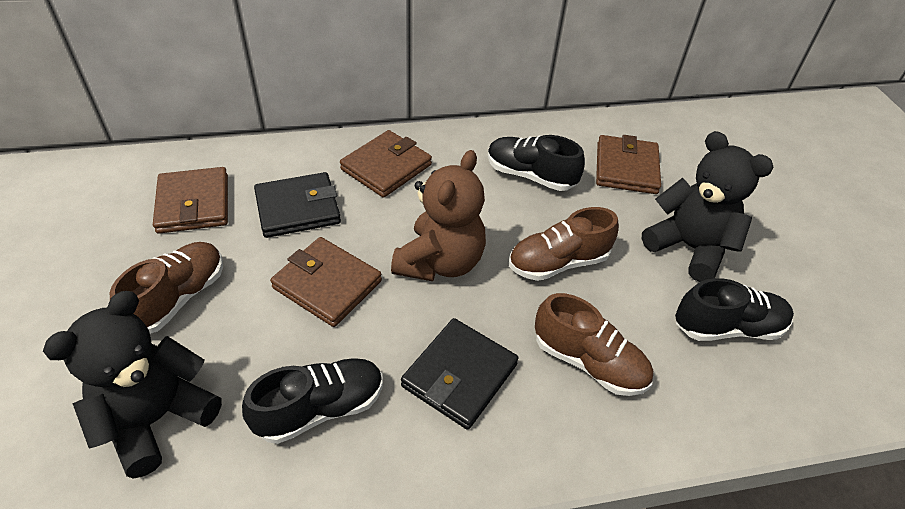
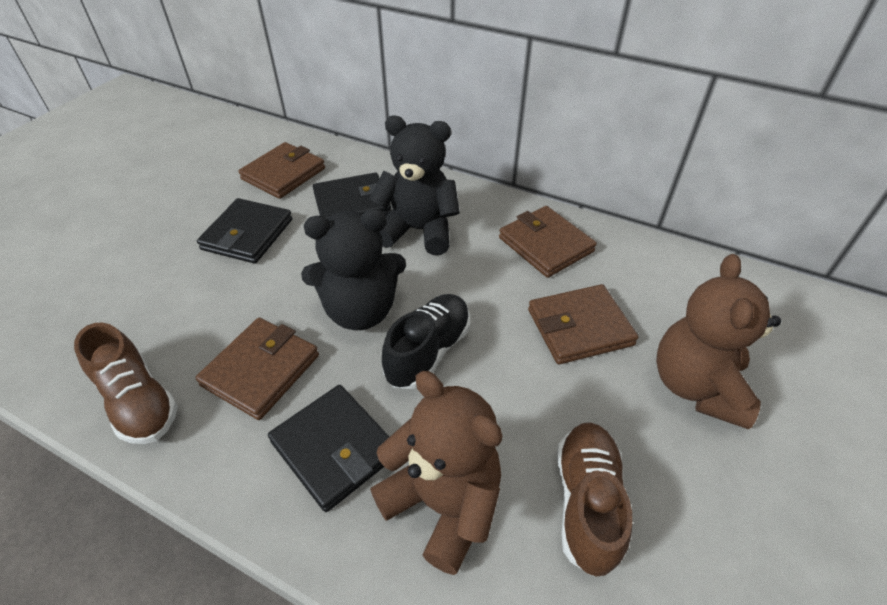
black shoe: [242,358,383,444] [488,135,585,191] [675,278,794,341] = 3 -> [382,294,470,389] = 1
black wallet: [254,172,341,238] [401,318,518,430] = 2 -> [197,198,292,263] [268,385,389,512] [313,173,391,219] = 3
brown shoe: [109,242,223,334] [509,207,619,281] [535,293,653,396] = 3 -> [74,323,178,444] [557,423,632,577] = 2
brown teddy bear: [391,150,486,281] = 1 -> [370,371,502,575] [656,254,781,430] = 2

